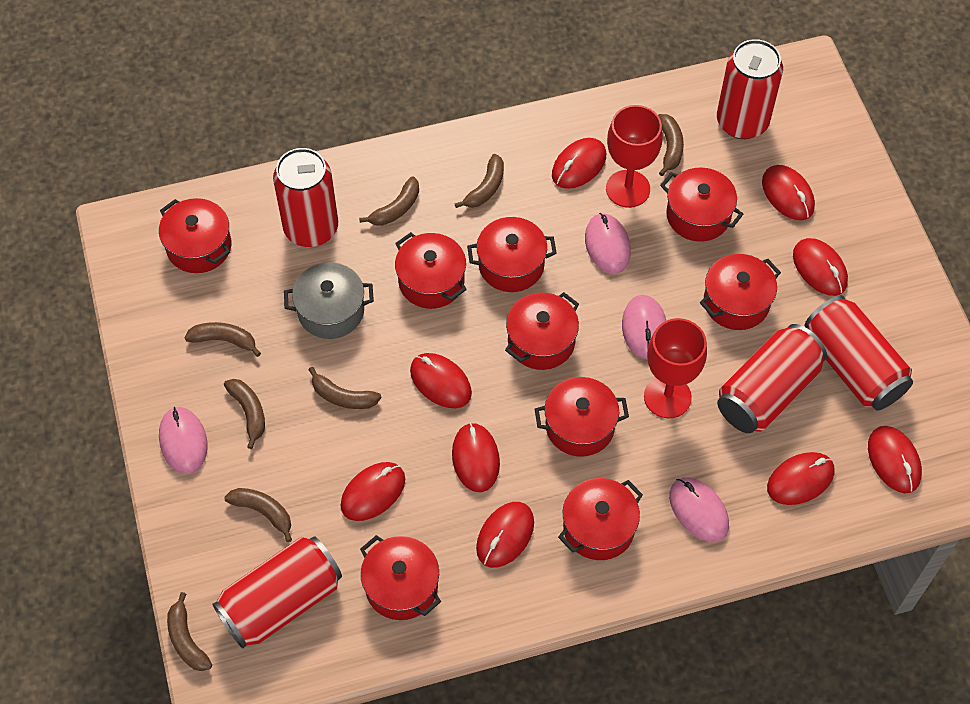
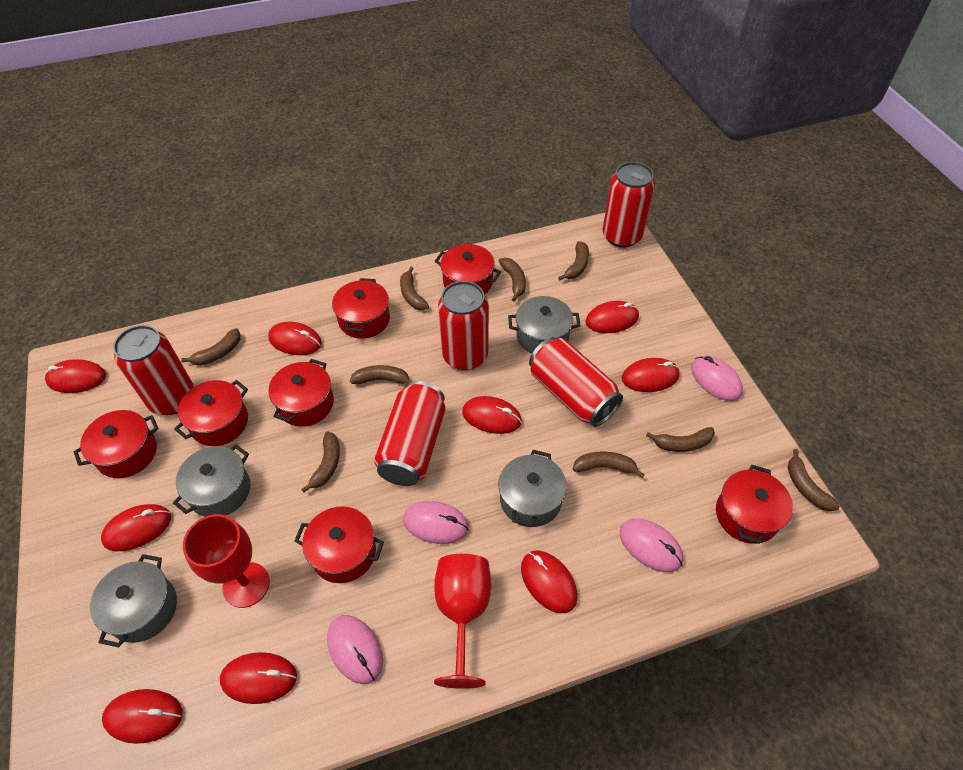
brown banana: [167,592,212,671] [184,322,261,357] [224,379,265,449] [224,488,292,542] [308,367,381,409] [359,176,419,226] [455,154,504,208] [658,114,684,176] = 8 -> [181,328,241,366] [301,432,340,493] [350,365,411,384] [400,267,429,310] [499,258,526,302] [558,241,589,280] [573,451,645,478] [646,427,715,452] [788,449,840,512] = 9
grey pot: [284,262,374,339] = 1 -> [90,554,177,647] [173,445,250,517] [499,450,567,527] [508,296,581,353] = 4
red pot: [159,198,231,273] [360,535,441,620] [395,232,467,309] [467,217,557,292] [505,292,579,370] [535,377,629,457] [558,478,643,560] [660,167,743,242] [700,254,781,330] = 9 -> [73,410,159,478] [174,380,248,446] [268,359,334,427] [295,507,384,583] [332,278,390,339] [435,244,501,295] [716,465,793,544] = 7

